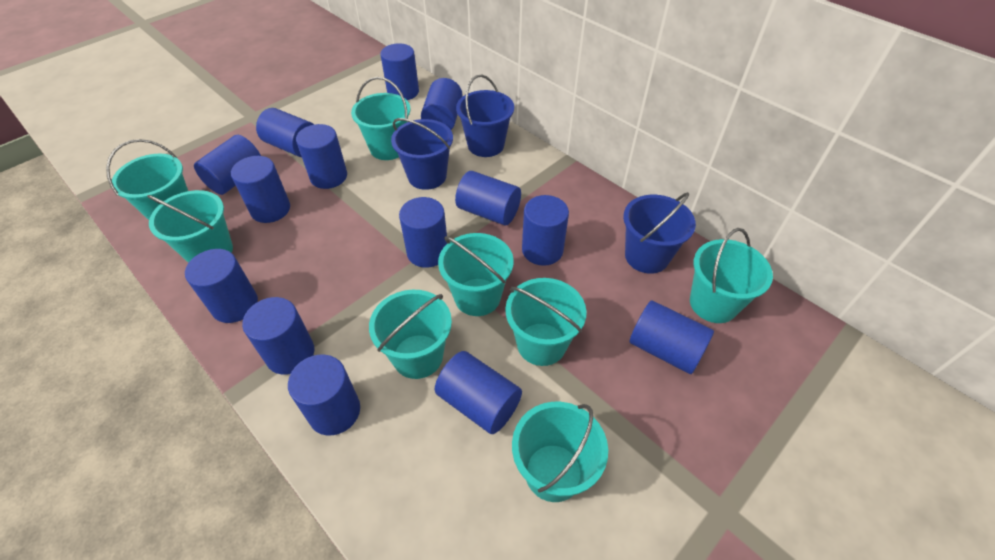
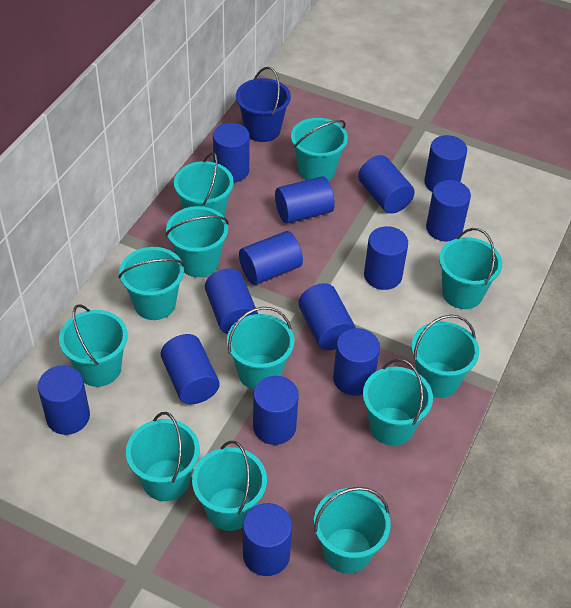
blue bucket: [391,118,453,190] [456,75,514,157] [623,192,696,274] = 3 -> [236,67,291,142] = 1
turquoise bucket: [106,139,188,220] [147,190,233,263] [351,77,411,160] [369,290,452,379] [438,233,514,316] [505,278,587,366] [512,402,608,502] [690,228,773,323] = 8 -> [59,304,128,387] [119,247,185,320] [126,412,200,501] [166,206,229,277] [174,152,234,216] [192,441,267,531] [227,307,294,390] [291,118,348,181] [314,487,391,574] [363,359,433,446] [412,315,479,398] [439,228,502,309] = 12

